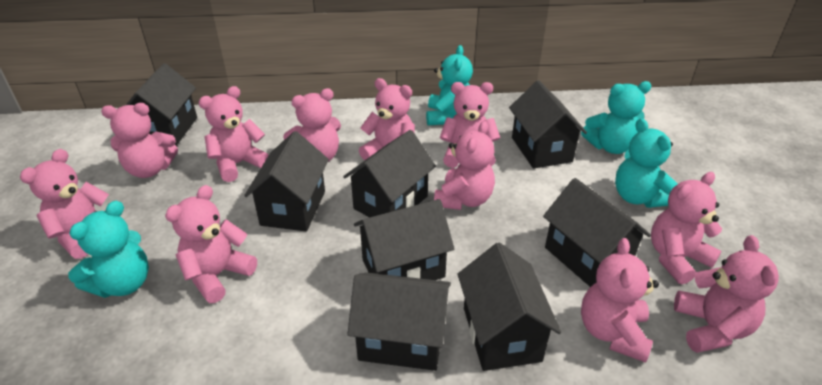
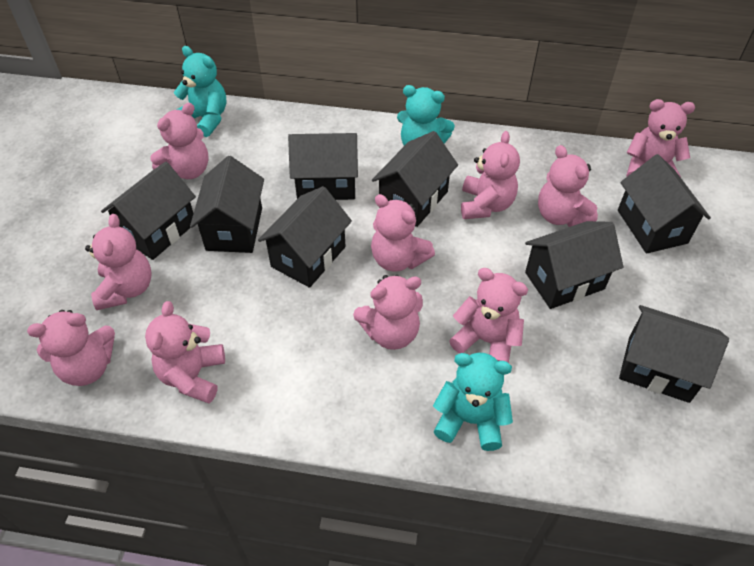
pink teddy bear: [20,149,109,259] [101,103,178,178] [165,185,257,303] [199,86,269,182] [283,88,341,162] [359,78,415,160] [434,121,495,210] [440,82,500,168] [581,238,659,363] [651,172,722,285] [674,235,779,353] = 11 -> [27,310,115,386] [85,214,151,310] [145,301,225,403] [150,103,209,179] [353,275,423,350] [371,194,435,272] [449,268,528,363] [461,131,520,219] [538,145,598,227] [626,99,695,177] = 10
turquoise teddy bear: [68,201,149,298] [426,45,473,126] [581,81,651,154] [615,119,677,208] = 4 -> [173,46,227,137] [397,85,455,146] [433,353,513,451] = 3

